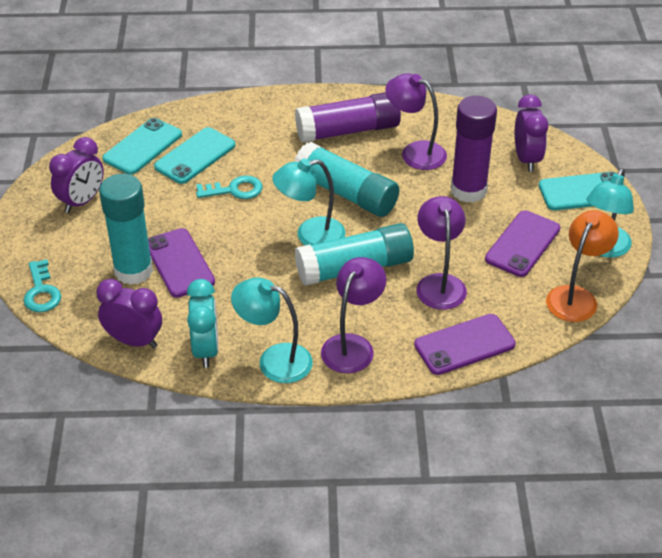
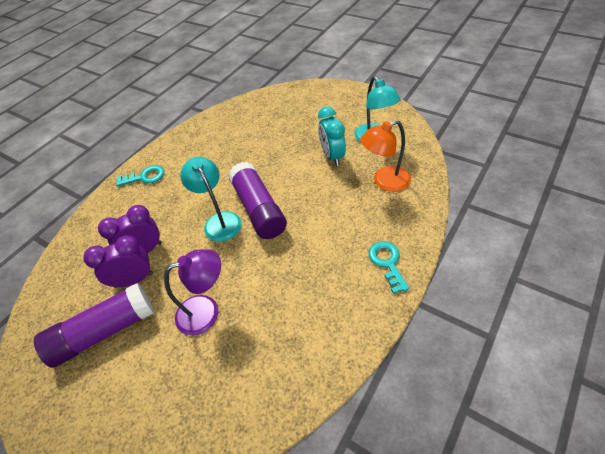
purple clock: [49,137,104,213] [97,279,162,348] [515,94,548,172] = 3 -> [83,235,153,288] [98,205,162,253] = 2
purple lamp: [321,257,386,373] [386,73,447,170] [417,196,467,310] = 3 -> [164,249,221,335] = 1
purple phone: [148,228,215,298] [414,314,516,375] [485,210,560,277] = 3 -> none = 0
turquoise glue stick: [99,174,153,285] [294,142,399,217] [295,223,414,286] = 3 -> none = 0
turquoise lamp: [231,277,313,383] [272,159,346,245] [586,168,634,258] = 3 -> [180,157,242,242] [354,76,401,142] = 2
turquoise phone: [103,118,182,175] [154,127,235,184] [539,172,617,210] = 3 -> none = 0

